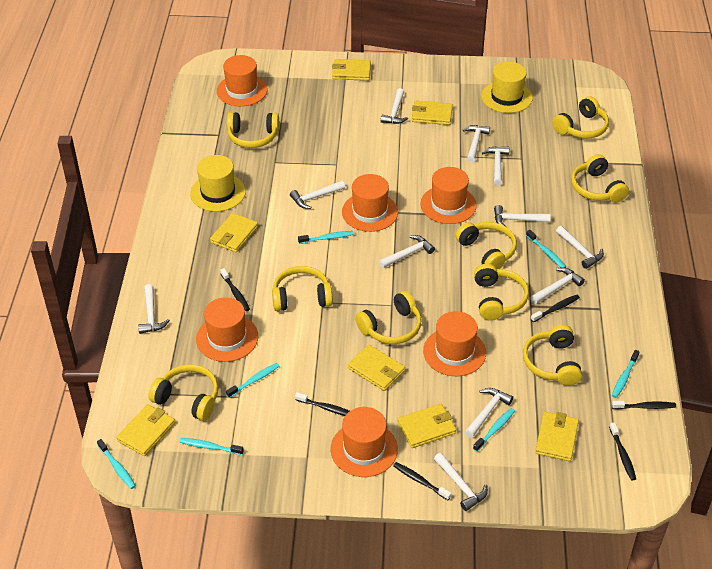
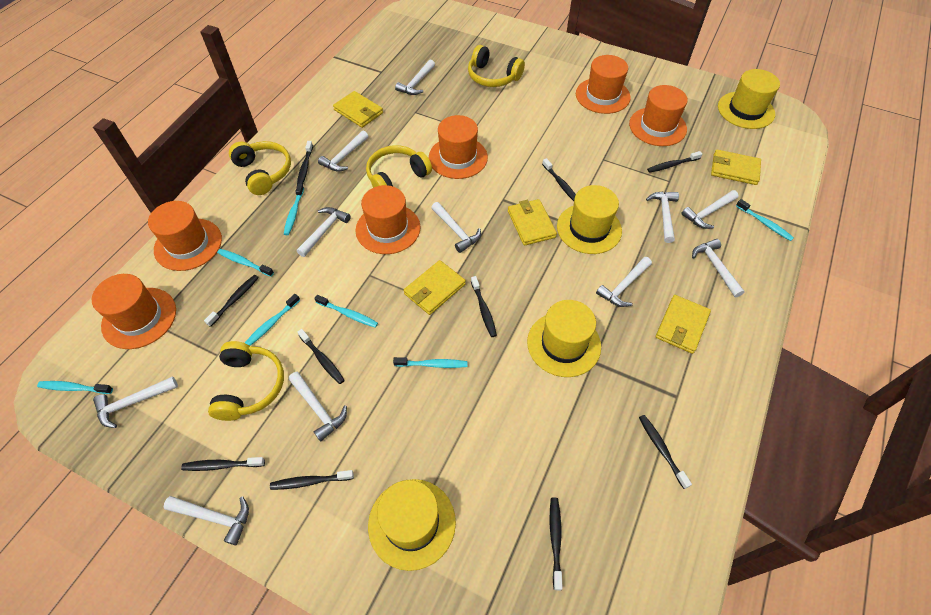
black toothbrush: [220,268,250,311] [295,392,349,416] [393,462,451,500] [531,295,580,322] [609,422,636,481] [612,401,676,409] = 6 -> [181,457,265,471] [204,275,259,327] [270,470,354,490] [297,141,313,185] [297,329,345,384] [471,276,497,337] [542,158,576,201] [550,497,563,591] [639,415,692,489] [647,151,702,173] = 10
yellow hat: [190,155,246,212] [481,61,533,113] = 2 -> [368,479,456,571] [527,300,601,377] [557,185,622,254] [718,69,780,129] = 4
yellow headphones: [148,365,219,421] [227,112,279,148] [272,266,333,311] [355,291,421,344] [455,222,517,269] [474,264,529,321] [523,325,582,386] [552,96,609,139] [571,154,629,203] = 9 -> [208,341,284,421] [229,141,291,195] [366,145,432,188] [468,45,525,87] = 4
yellow wallet: [117,404,175,456] [210,213,258,252] [332,59,371,81] [348,344,405,391] [397,404,456,448] [412,101,453,125] [535,412,579,461] = 7 -> [333,91,383,128] [404,260,466,315] [508,199,557,246] [656,295,711,354] [711,150,761,185] = 5

